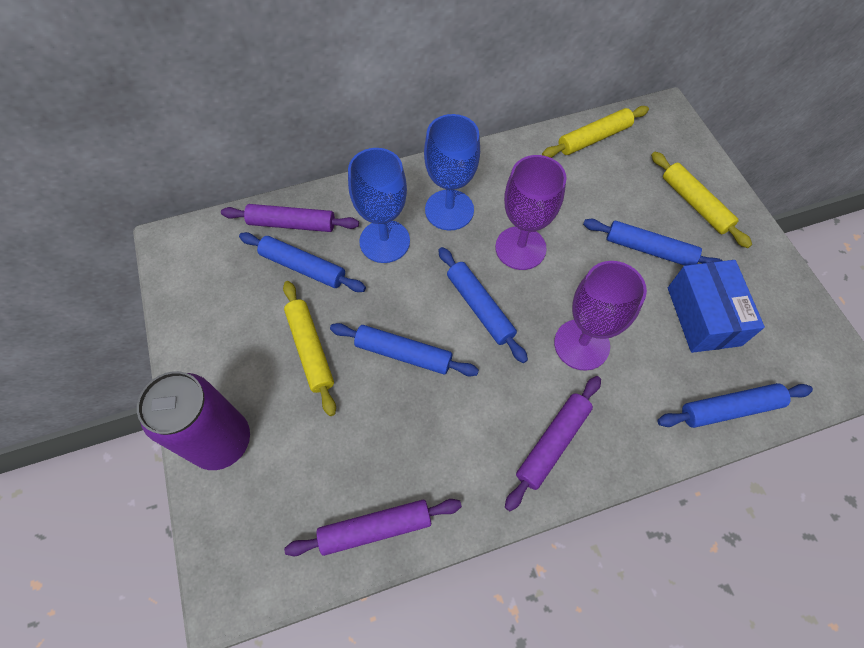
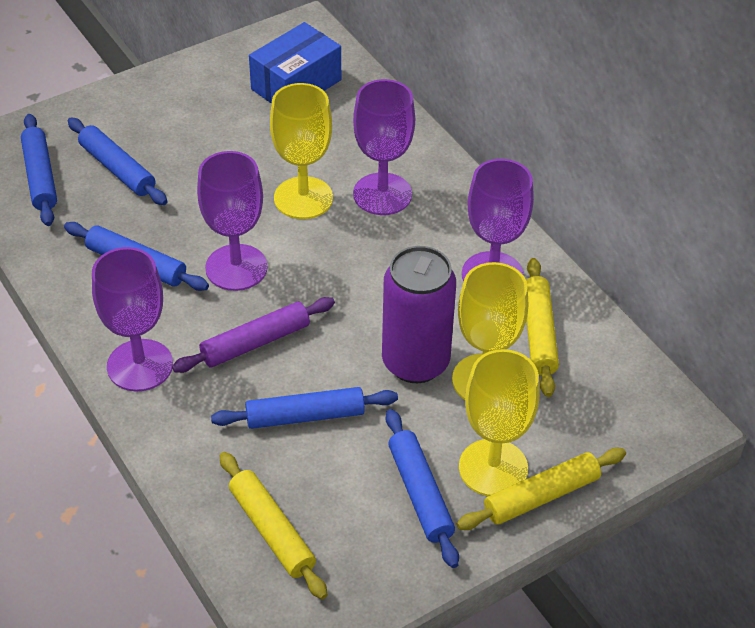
blue goblet: [348,148,410,263] [424,114,480,231] = 2 -> none = 0
purple goblet: [495,155,567,270] [554,261,647,371] = 2 -> [92,247,173,392] [197,151,268,291] [353,79,415,215] [462,159,534,282] = 4
purple rolling pin: [221,204,359,232] [284,499,462,556] [505,376,601,511] = 3 -> [172,297,335,373] = 1
yellow goblet: none = 0 -> [270,83,333,219] [452,262,528,400] [459,349,539,496] = 3

